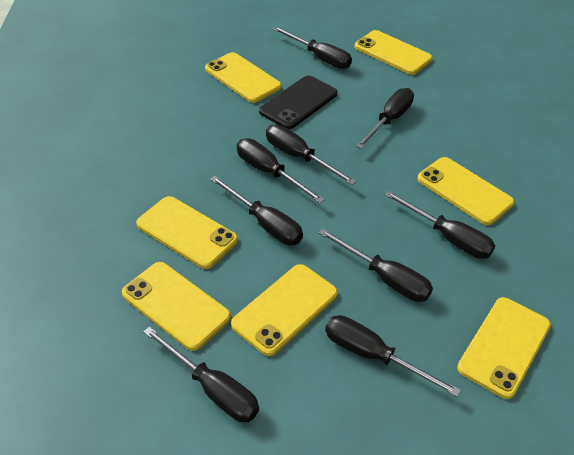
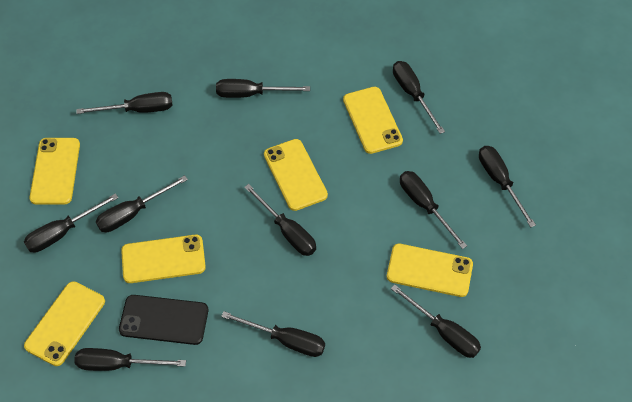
black screwdriver: [143,327,259,422] [210,176,303,245] [237,138,325,203] [266,125,357,185] [273,26,352,69] [318,229,433,302] [325,315,461,397] [356,88,414,149] [384,191,495,259] = 9 -> [24,193,118,253] [74,348,186,371] [76,92,172,114] [96,175,188,232] [216,79,310,98] [221,311,325,357] [244,184,316,256] [391,285,481,358] [393,61,445,134] [400,171,467,249] [479,146,536,227] = 11
yellow phone: [122,262,231,351] [136,196,238,269] [205,52,282,103] [231,264,338,356] [355,30,433,75] [418,157,515,225] [457,297,551,399] = 7 -> [24,281,105,366] [29,138,80,205] [121,235,206,283] [264,139,328,211] [343,87,403,154] [387,244,473,297] = 6

